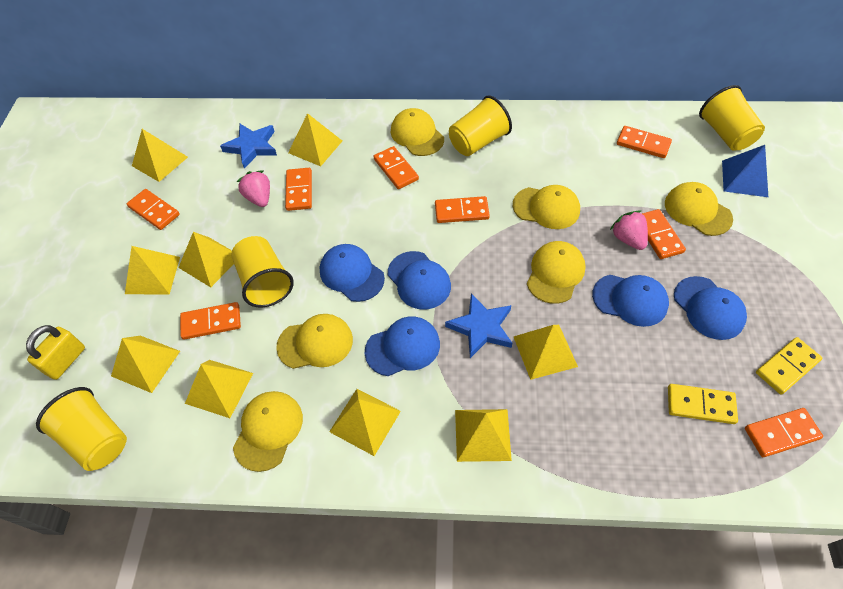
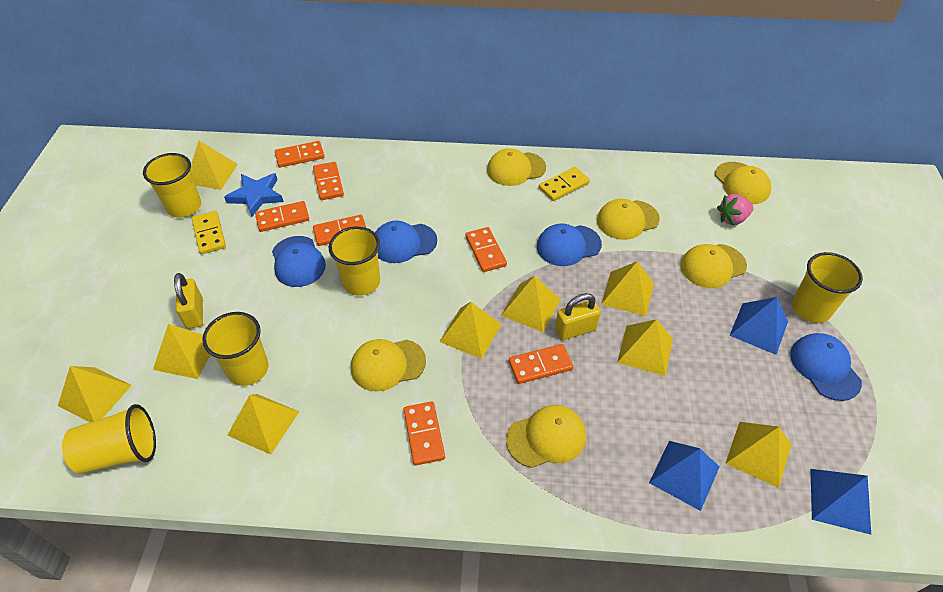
blue cap: [320,244,385,302] [365,316,440,376] [388,251,451,309] [592,275,669,327] [674,276,747,340] = 5 -> [272,236,326,287] [375,221,437,263] [537,223,602,266] [790,333,862,401] = 4
blue pyramid: [722,145,768,197] = 1 -> [649,441,720,511] [729,297,788,355] [810,469,871,535] = 3
blue star: [220,124,277,169] [445,293,512,358] = 2 -> [224,173,284,217] = 1
orange domino: [127,189,180,230] [180,302,241,340] [285,168,312,211] [373,146,419,189] [435,196,490,223] [617,126,672,158] [642,209,686,259] [745,408,823,457] = 8 -> [255,201,309,232] [275,141,325,168] [313,162,344,200] [313,215,366,246] [404,401,445,466] [466,227,507,272] [509,344,574,384] = 7
pink strawberry: [236,170,270,207] [610,211,648,250] = 2 -> [717,194,754,225] = 1
yellow cup: [36,387,127,471] [231,236,294,308] [449,95,512,156] [699,85,765,151] = 4 -> [62,404,156,474] [143,153,201,218] [202,312,269,386] [329,227,380,296] [792,252,863,323] = 5
yellow padlock: [26,325,85,380] = 1 -> [174,273,203,329] [555,293,601,340] = 2

